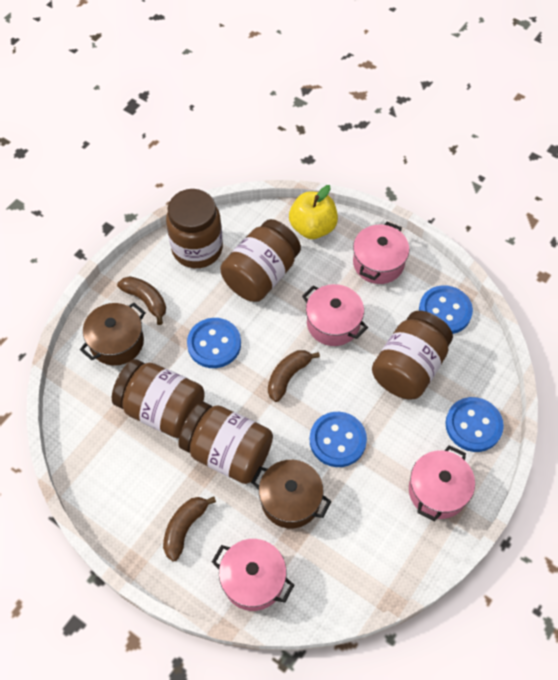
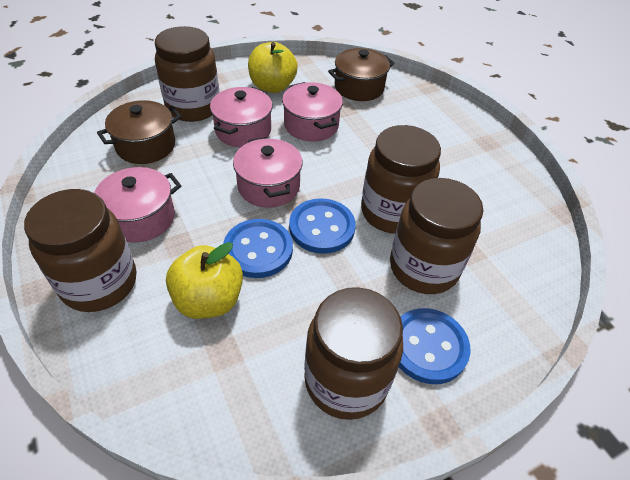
blue button: [187,318,241,368] [310,412,367,467] [419,285,473,334] [445,397,504,452] = 4 -> [223,219,293,278] [289,198,356,254] [399,308,470,384] = 3
brown banana: [117,276,166,325] [163,496,216,561] [268,350,320,402] = 3 -> none = 0
yellow apple: [289,185,338,239] = 1 -> [166,242,243,319] [248,42,298,93] = 2

